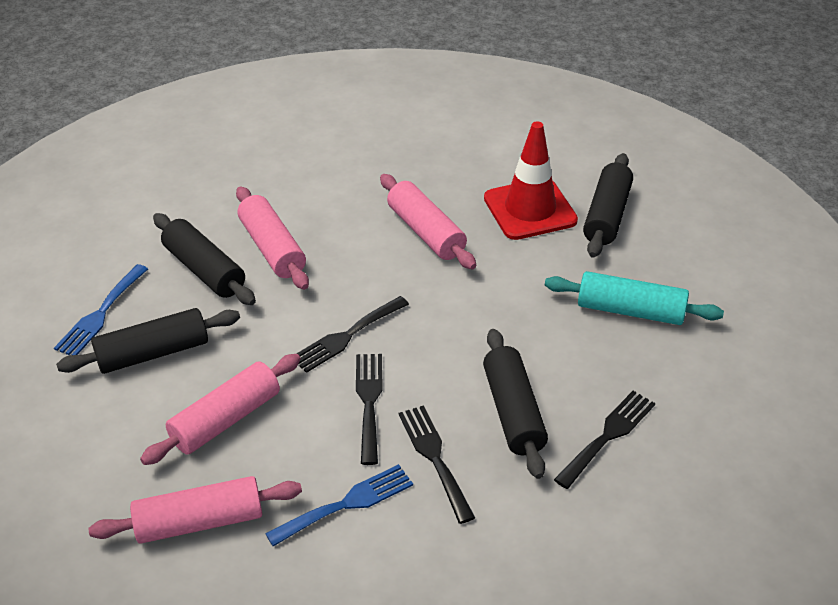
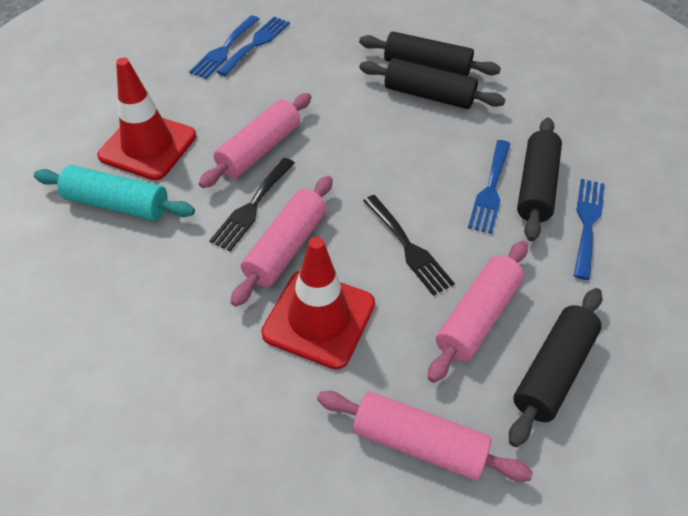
black fork: [296,296,409,373] [356,354,383,465] [399,405,475,524] [554,391,655,489] = 4 -> [209,158,294,251] [363,195,455,296] = 2
blue fork: [54,264,148,355] [265,464,413,546] = 2 -> [189,15,260,79] [216,17,290,76] [468,140,510,234] [574,179,605,280] = 4
red traffic cone: [484,122,578,240] = 1 -> [97,58,196,180] [261,237,375,369] = 2

